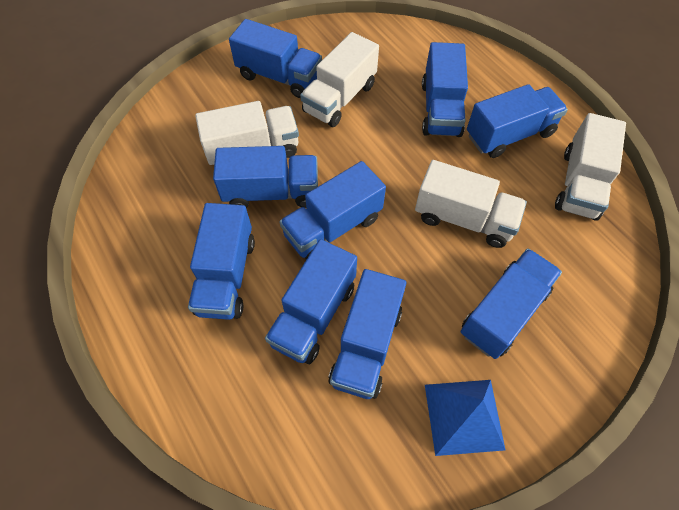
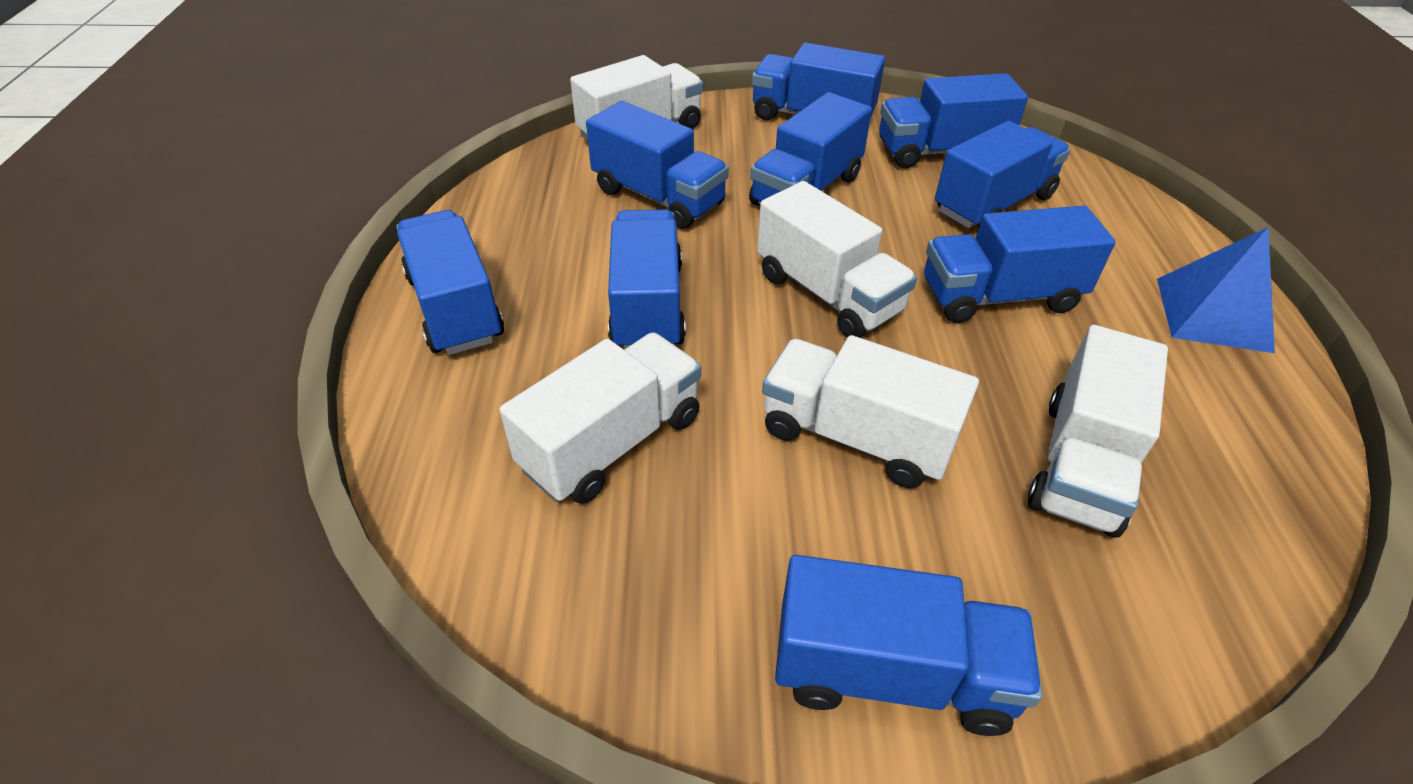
white truck: [195,101,299,165] [300,32,379,127] [415,160,527,248] [555,113,626,221] = 4 -> [499,333,701,504] [570,55,703,141] [757,181,917,338] [762,335,979,488] [1028,325,1168,537] = 5

